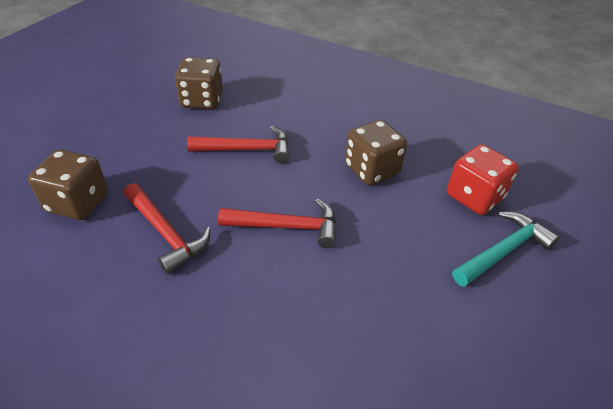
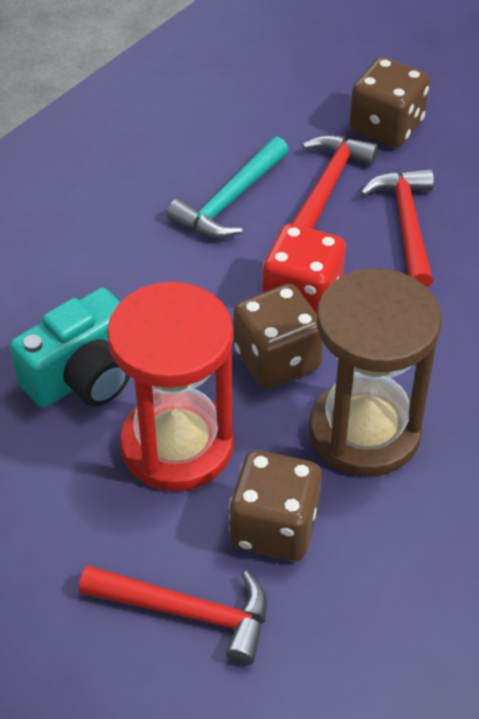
brown hourglass: none = 0 -> [309,268,442,477] = 1
red hourglass: none = 0 -> [107,282,234,491] = 1
turquoise camera: none = 0 -> [10,288,130,408] = 1

